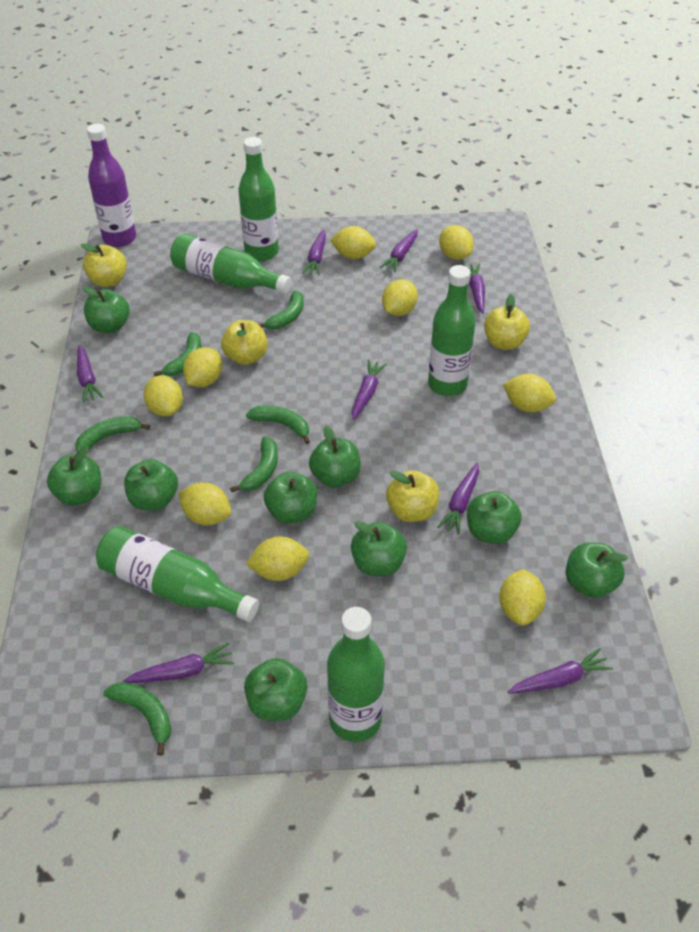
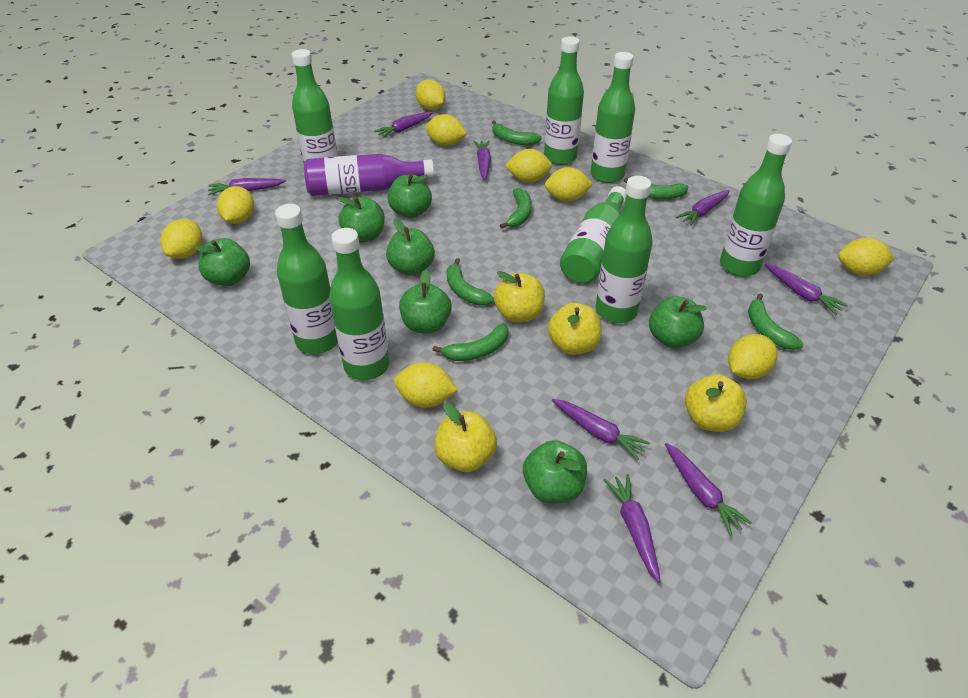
green apple: [47,446,101,506] [82,286,130,333] [124,459,178,510] [244,658,307,721] [264,472,317,524] [309,426,361,488] [351,521,407,576] [467,491,521,544] [566,543,628,598] = 9 -> [195,238,250,286] [337,197,385,243] [386,219,435,276] [387,174,432,218] [399,270,452,333] [523,440,587,504] [649,296,707,348] = 7
green bottle: [96,526,259,622] [170,233,292,294] [238,137,279,261] [327,607,385,742] [428,265,476,396] = 5 -> [275,204,338,354] [292,49,338,163] [329,228,389,380] [544,36,584,165] [560,186,627,283] [591,52,635,183] [595,176,653,323] [720,134,792,277] = 8

